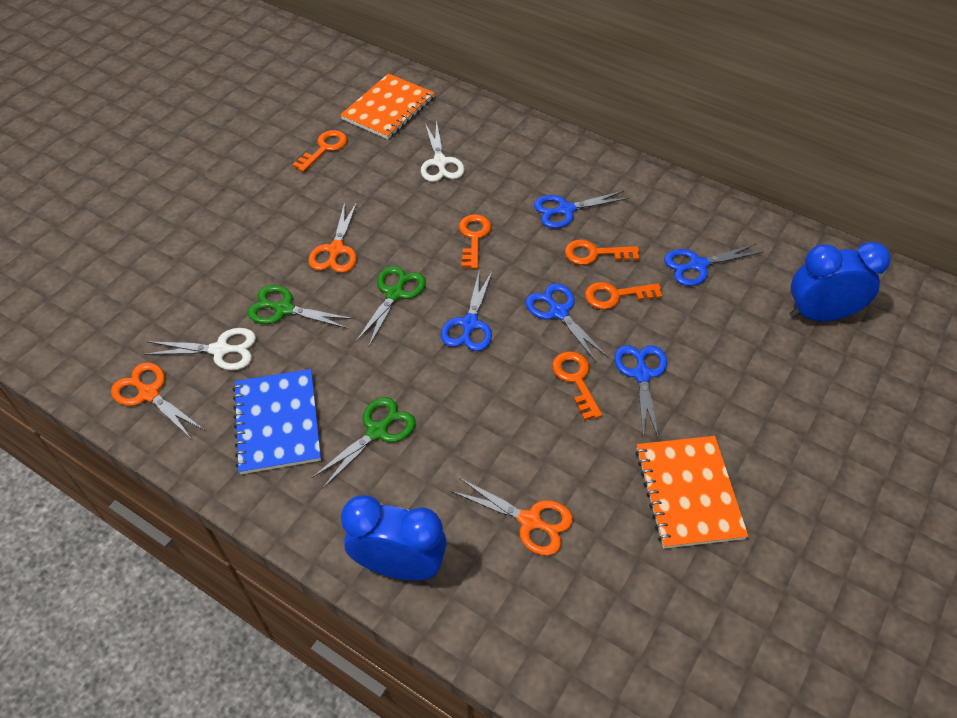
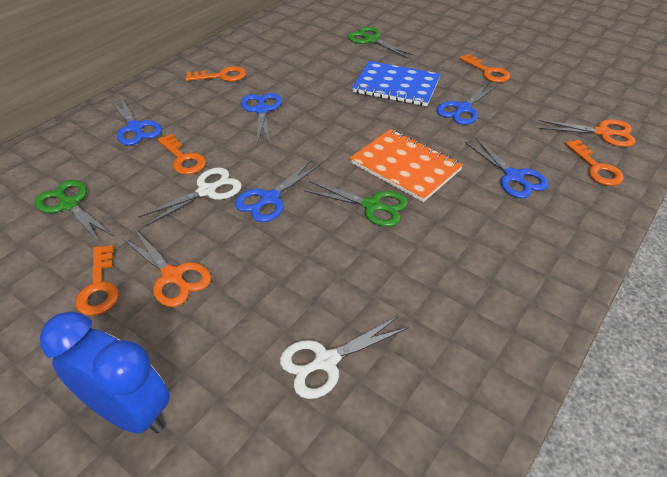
blue clock: [341,495,447,581] [789,242,891,321] = 2 -> [40,311,170,434] = 1
orange notebook: [340,73,435,139] [635,436,748,548] = 2 -> [350,129,463,202] = 1
orange scissors: [111,362,204,438] [308,202,357,273] [451,478,573,556] = 3 -> [122,230,211,307] [539,119,636,147] = 2

